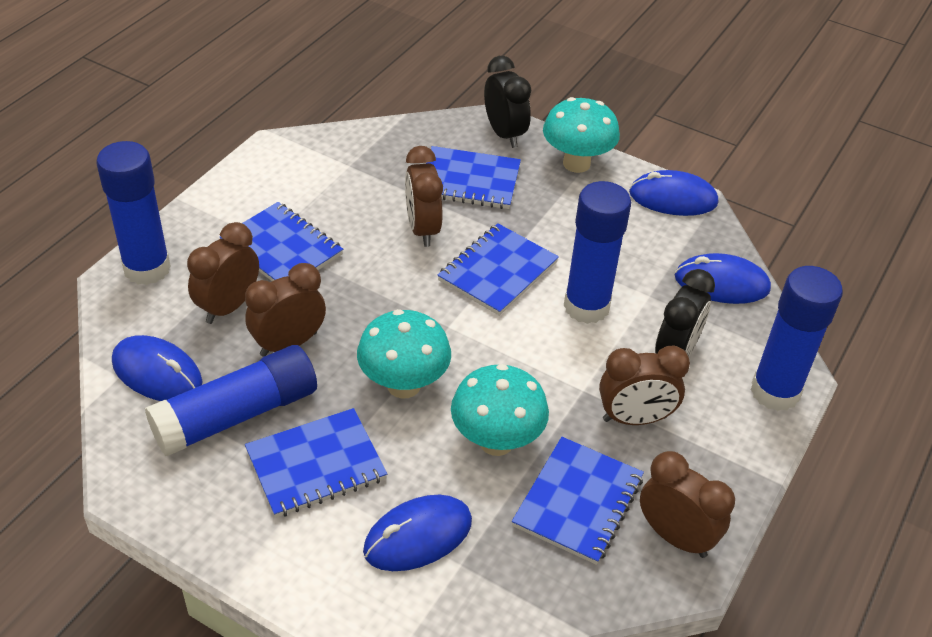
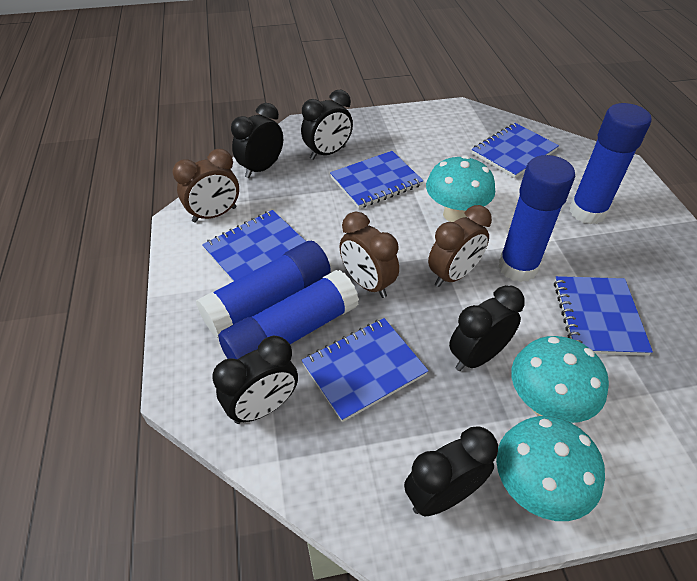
black clock: [484,56,531,148] [655,269,715,357] = 2 -> [213,336,298,424] [231,103,283,178] [301,89,353,160] [404,427,498,516] [449,285,525,371] = 5
blue mouse: [112,335,203,401] [363,495,472,571] [629,170,718,216] [675,253,771,304] = 4 -> none = 0
brown clock: [187,222,259,324] [245,263,326,357] [405,146,443,247] [599,346,690,425] [640,451,735,558] = 5 -> [172,149,239,223] [340,212,399,298] [428,205,492,287] = 3

